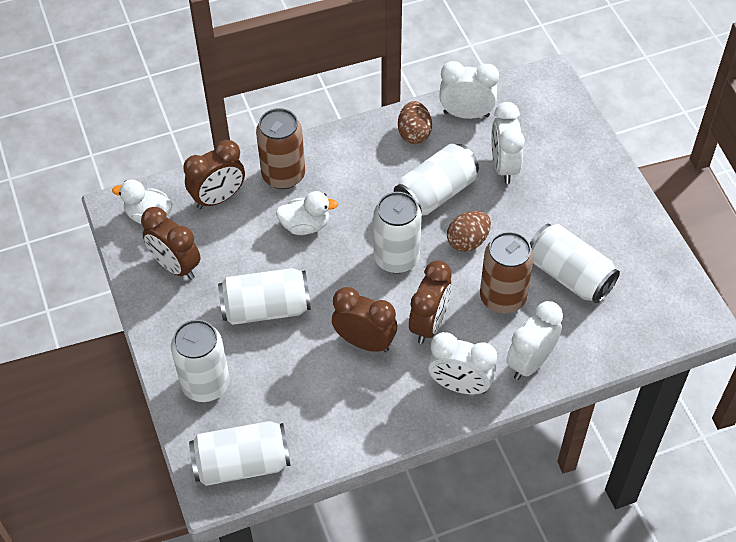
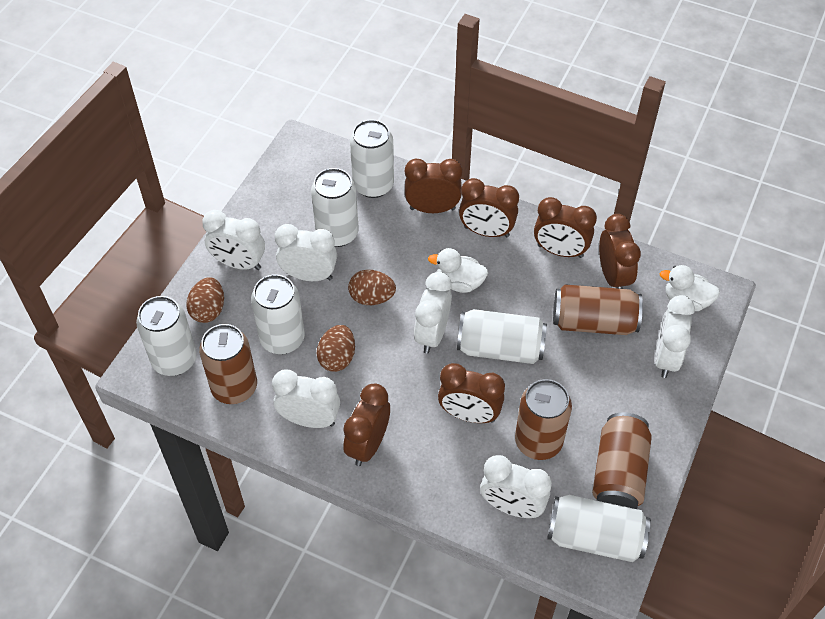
brown can: [256,108,305,189] [480,232,534,313] = 2 -> [199,324,257,404] [515,379,572,460] [553,284,643,335] [592,412,652,509] = 4
brown clock: [141,207,201,280] [184,140,245,209] [332,287,397,352] [409,260,452,344] = 4 -> [343,384,390,466] [405,159,463,213] [438,363,505,423] [459,178,519,237] [534,197,597,258] [599,214,641,289] = 6
brown egg: [398,101,432,144] [447,211,491,252] = 2 -> [186,278,224,323] [317,325,355,372] [348,270,396,305] = 3
white clock: [428,332,497,394] [439,61,499,119] [491,102,525,184] [506,301,563,380] = 4 -> [202,210,265,270] [272,370,340,428] [275,224,337,281] [414,272,452,354] [480,455,552,518] [655,295,695,378] = 6

